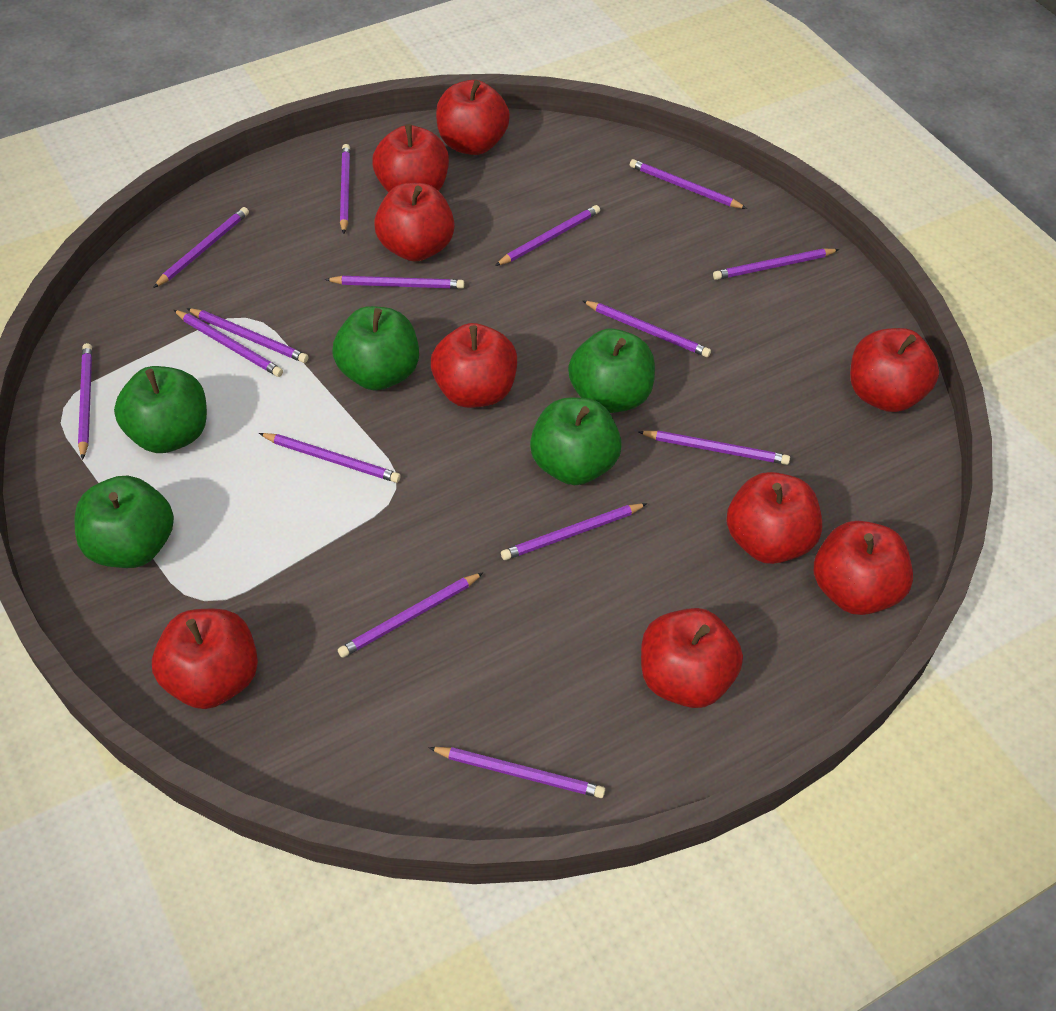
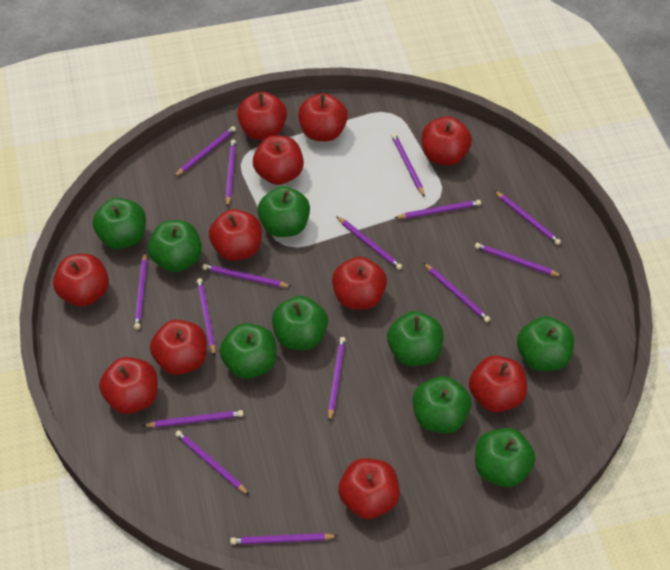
green apple: [75,476,174,568] [114,366,207,453] [332,306,419,390] [530,397,622,485] [568,329,655,413] = 5 -> [93,198,146,249] [148,220,202,272] [220,323,276,379] [257,186,310,237] [272,296,328,350] [387,311,443,366] [413,376,471,433] [475,428,536,487] [517,316,574,371] = 9
red apple: [152,609,258,709] [372,124,449,193] [374,183,455,262] [431,323,517,408] [436,80,510,155] [641,608,743,708] [726,472,822,564] [814,521,913,615] [850,328,939,412] = 9 -> [53,254,109,307] [99,357,158,414] [150,320,207,375] [209,209,262,261] [237,91,287,140] [253,135,304,185] [298,93,348,141] [332,257,387,310] [338,458,400,519] [422,116,472,166] [469,356,527,412] = 11

